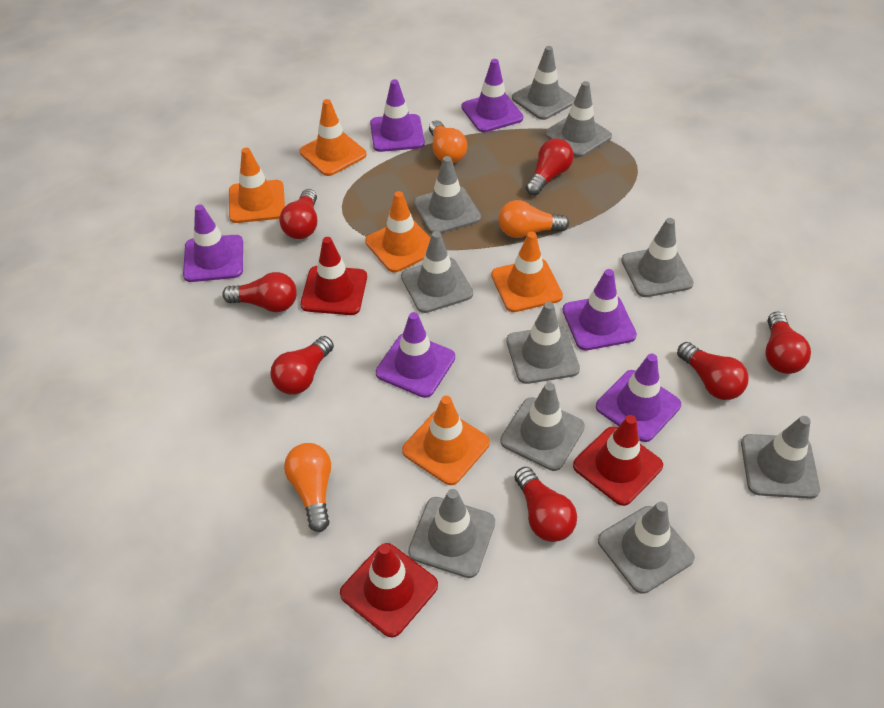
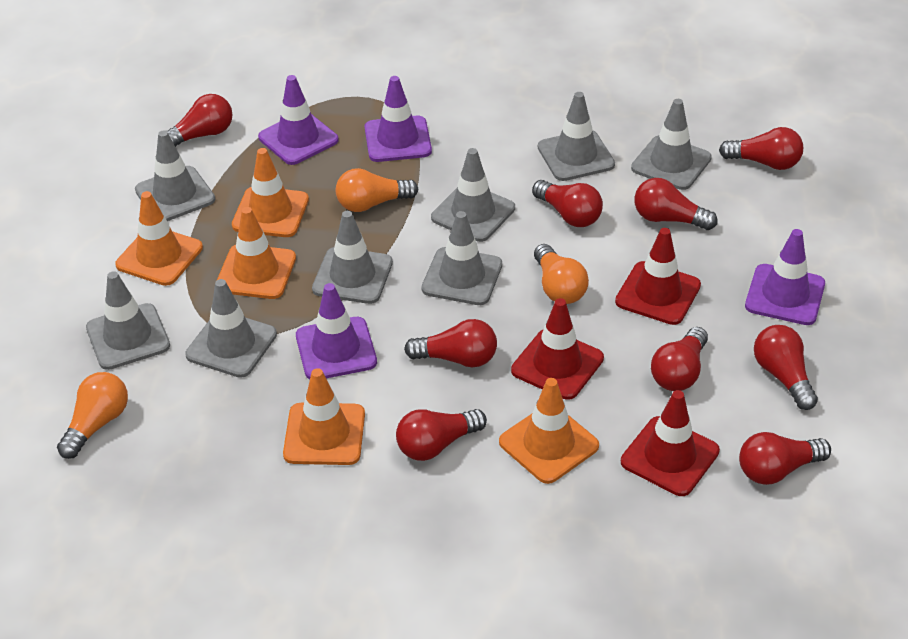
grey traffic cone: [401,231,473,313] [408,489,495,578] [414,156,481,233] [500,382,585,471] [506,302,580,384] [512,46,575,120] [545,81,612,157] [598,501,695,594] [621,218,694,297] [741,416,820,499] = 10 -> [86,271,170,370] [135,130,215,221] [185,279,277,378] [312,211,393,304] [421,211,502,305] [431,148,515,242] [538,92,615,181] [631,99,712,190] = 8
purple traffic cone: [183,204,243,282] [370,79,425,152] [376,312,455,398] [461,59,523,132] [562,269,637,350] [596,354,681,442] = 6 -> [258,75,339,165] [296,283,377,379] [365,76,432,162] [745,229,825,325] = 4
red light bulb: [222,272,297,312] [270,336,334,394] [279,189,317,239] [515,467,577,542] [526,138,574,196] [677,342,749,400] [765,312,811,374] = 7 -> [167,94,233,147] [396,409,487,461] [404,319,497,367] [532,180,603,227] [634,178,718,230] [651,327,708,391] [719,127,803,170] [739,432,831,485] [754,325,818,410] = 9

